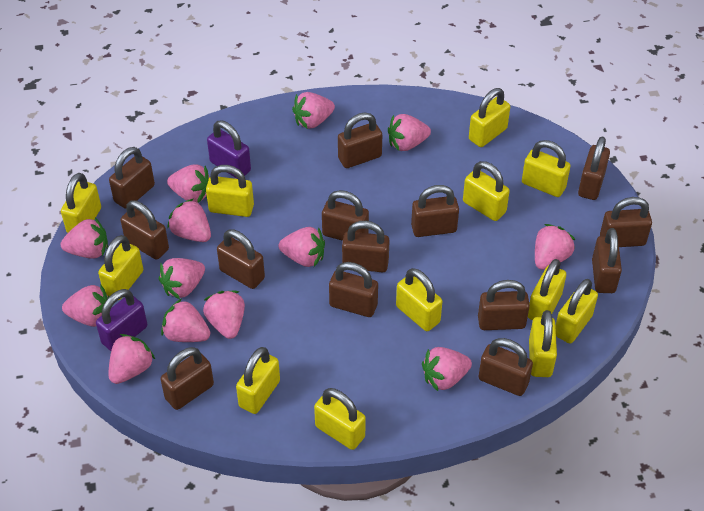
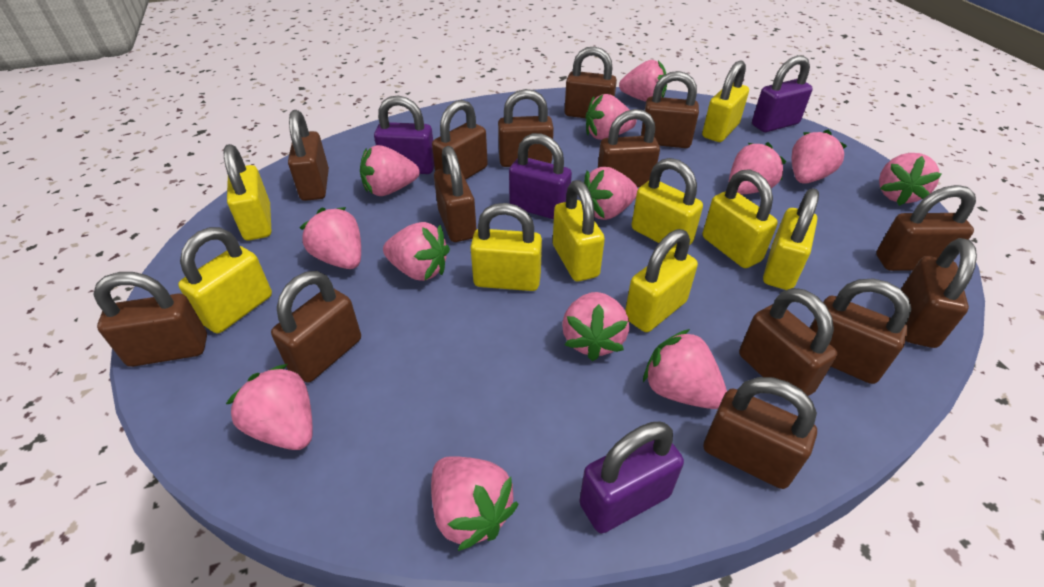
purple padlock: [96,289,147,351] [207,121,251,179] = 2 -> [374,95,434,174] [509,133,572,219] [579,422,684,534] [752,55,813,132] = 4
yellow padlock: [61,173,101,233] [98,235,143,300] [206,165,254,217] [236,347,280,414] [314,388,366,450] [396,268,442,331] [463,161,510,221] [469,88,510,147] [522,140,570,197] [528,259,566,320] [529,310,557,377] [555,279,598,344] = 12 -> [178,227,272,333] [223,144,271,240] [470,203,542,291] [553,180,605,281] [625,229,698,332] [632,158,703,249] [702,60,749,142] [703,169,778,268] [763,188,819,290] = 9

